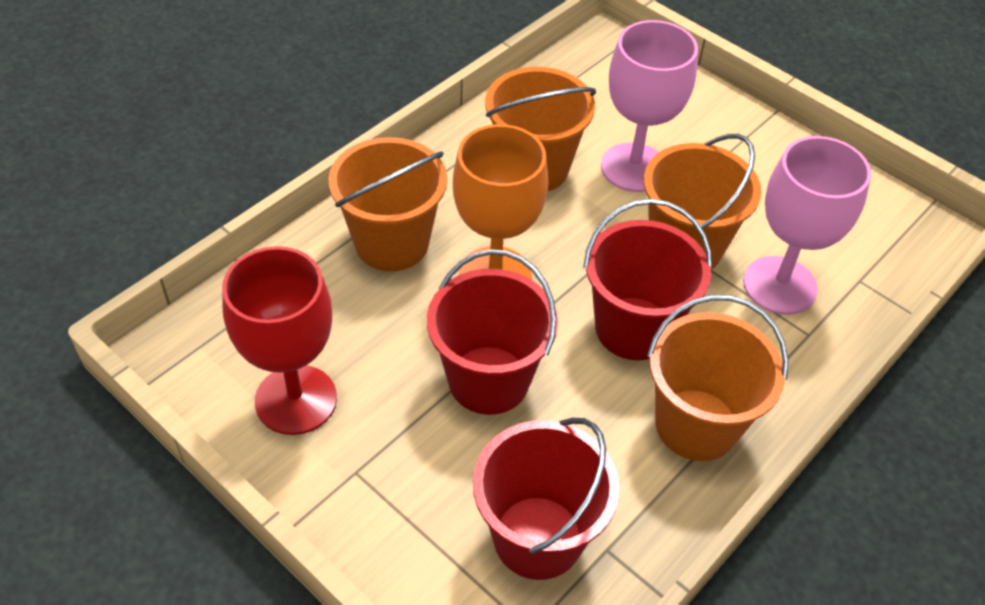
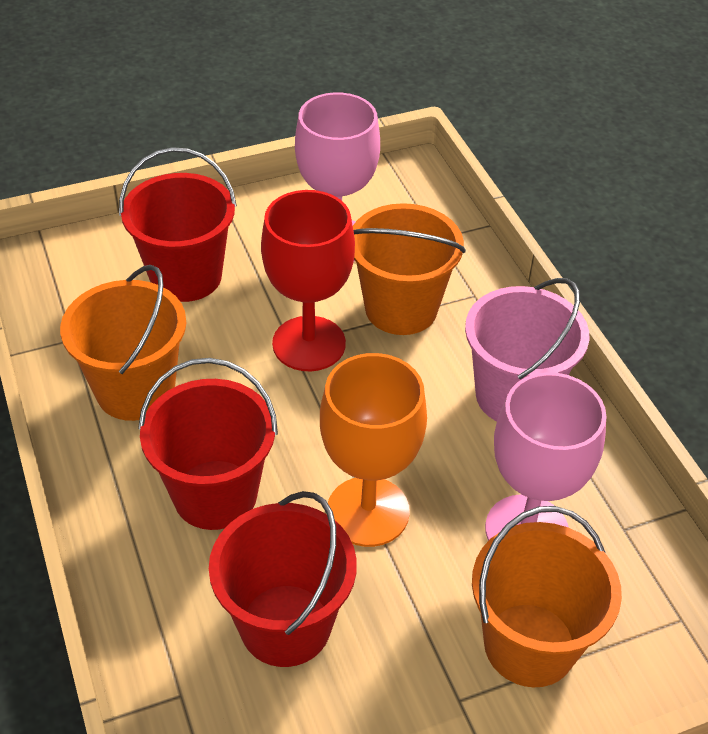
orange bucket: [328,137,447,271] [485,67,596,192] [644,134,761,270] [647,295,788,461] = 4 -> [60,265,186,421] [353,203,466,335] [472,506,622,687] = 3
pink bucket: none = 0 -> [465,278,589,421] = 1

